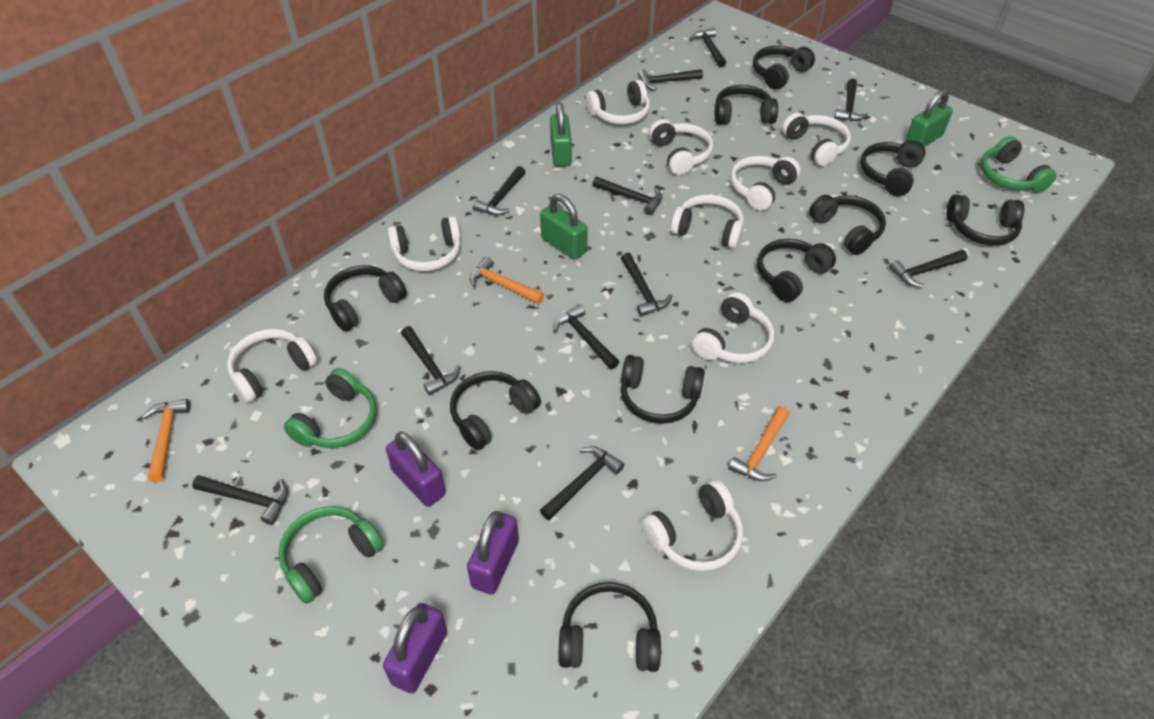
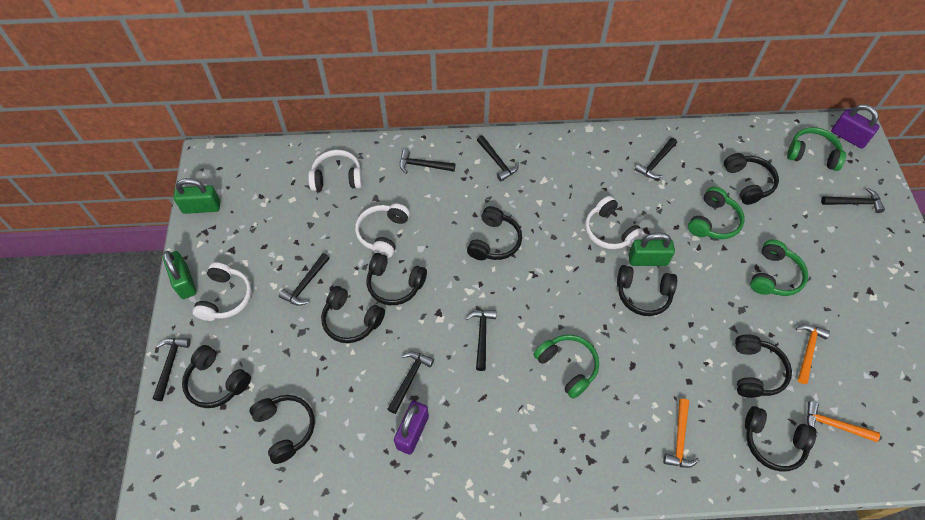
black hammer: [192,475,288,525] [401,326,461,395] [473,166,525,216] [540,446,624,521] [553,304,619,369] [592,177,663,215] [621,253,672,316] [638,69,703,90] [690,28,726,68] [834,79,868,121] [889,250,968,288] = 11 -> [153,338,191,401] [279,253,330,306] [387,352,434,414] [400,149,455,174] [465,310,496,371] [477,135,519,181] [635,138,677,179] [821,188,885,213] = 8
black headphones: [324,265,407,331] [450,371,541,450] [558,582,661,672] [621,355,705,424] [715,85,778,124] [753,46,815,90] [757,239,836,302] [809,195,886,255] [860,140,926,196] [946,194,1024,245] = 10 -> [182,345,251,408] [250,395,315,464] [321,286,385,343] [366,253,427,305] [467,206,522,260] [617,265,677,316] [724,153,779,205] [735,335,792,398] [745,406,817,471] = 9
green headphones: [278,506,384,604] [284,368,377,448] [981,136,1057,193] = 3 -> [534,335,599,399] [688,187,745,239] [750,240,808,296] [787,127,846,171] = 4
purple padlock: [383,603,448,693] [386,432,446,507] [467,511,519,595] = 3 -> [394,401,429,454] [831,104,880,149] = 2
white headphones: [227,329,317,402] [388,216,461,271] [586,80,650,124] [642,480,743,571] [649,119,713,175] [671,195,744,249] [692,292,774,363] [730,156,800,211] [782,113,851,166] = 9 -> [192,262,252,321] [308,150,362,191] [355,203,410,258] [585,196,645,249] = 4

